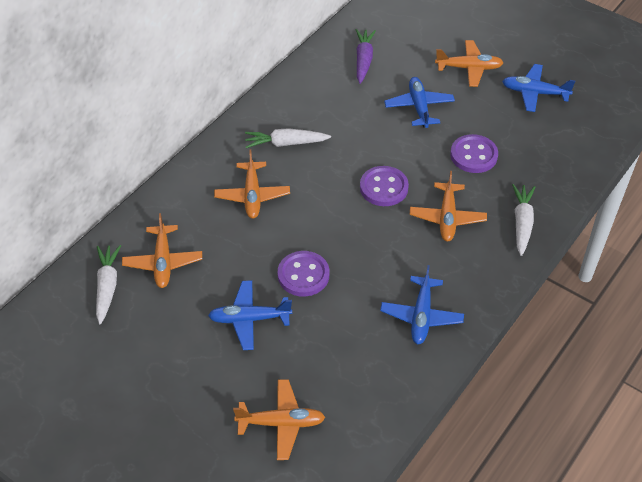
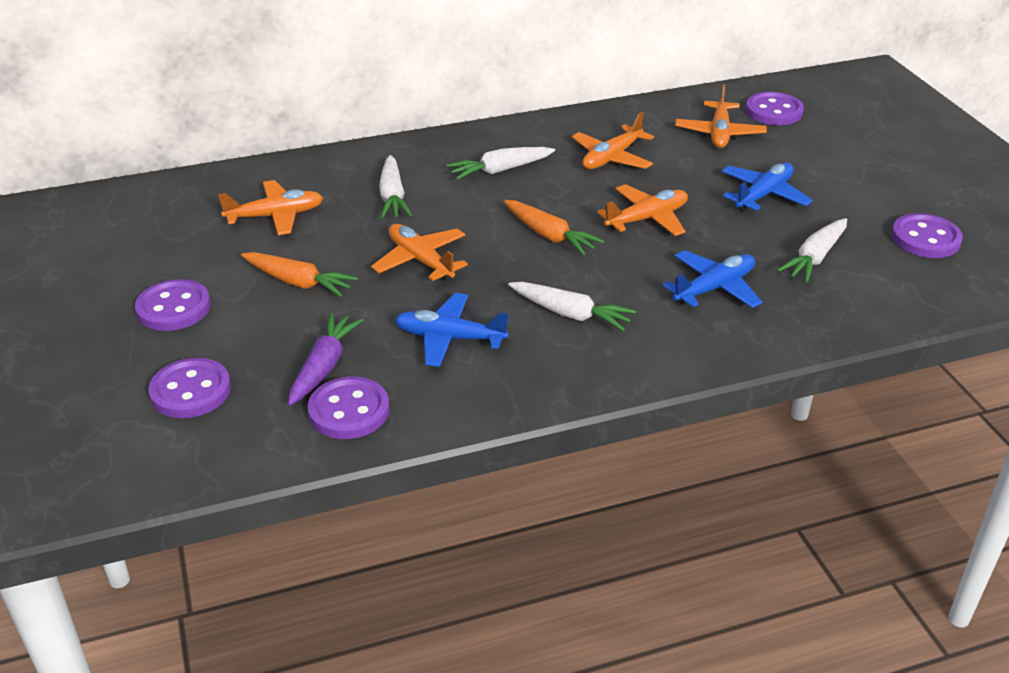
blue plane: [208,280,292,350] [380,265,464,344] [384,77,455,128] [502,64,575,112] = 4 -> [395,293,509,367] [662,250,762,308] [722,163,813,212] = 3
orange carrot: none = 0 -> [241,252,358,297] [504,200,604,255] = 2
purple button: [278,251,329,297] [360,166,409,206] [450,134,498,173] = 3 -> [135,279,211,331] [148,358,231,418] [308,377,389,439] [746,92,804,125] [891,213,963,258] = 5
white carrot: [96,245,121,324] [245,128,331,148] [512,184,535,256] = 3 -> [379,155,412,219] [446,147,555,180] [508,282,636,331] [777,218,847,283] = 4

